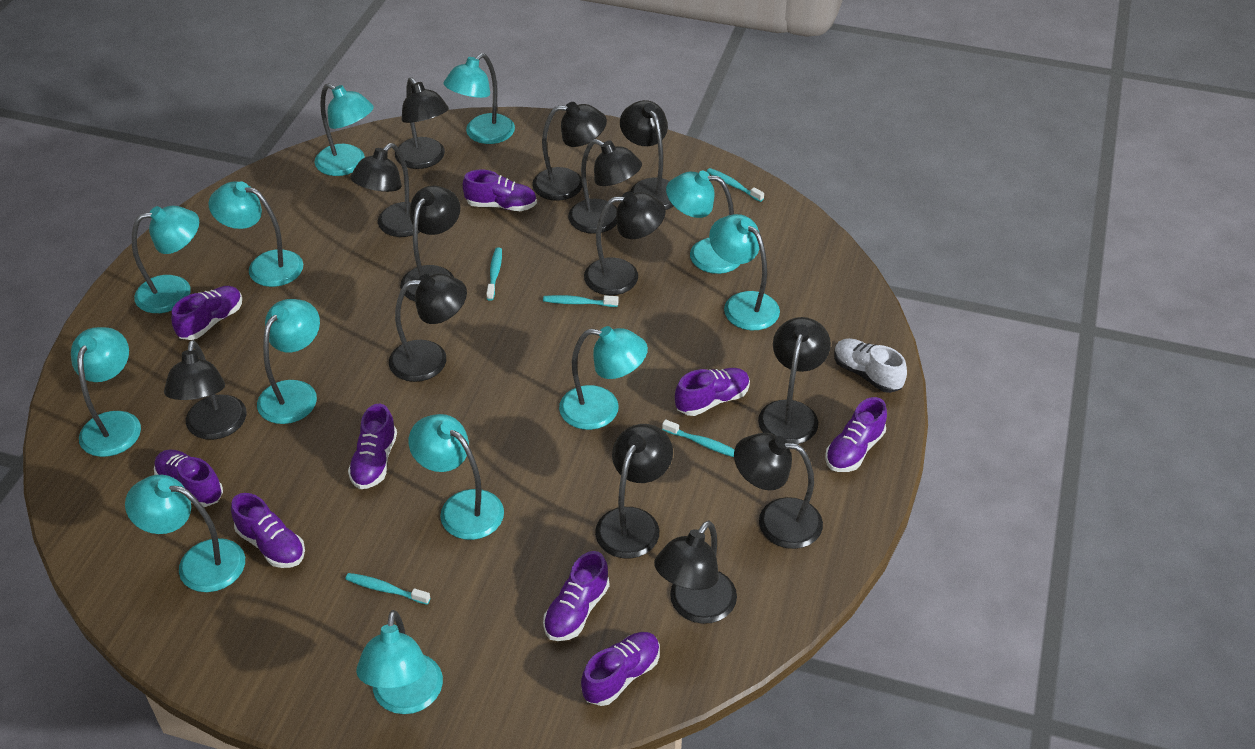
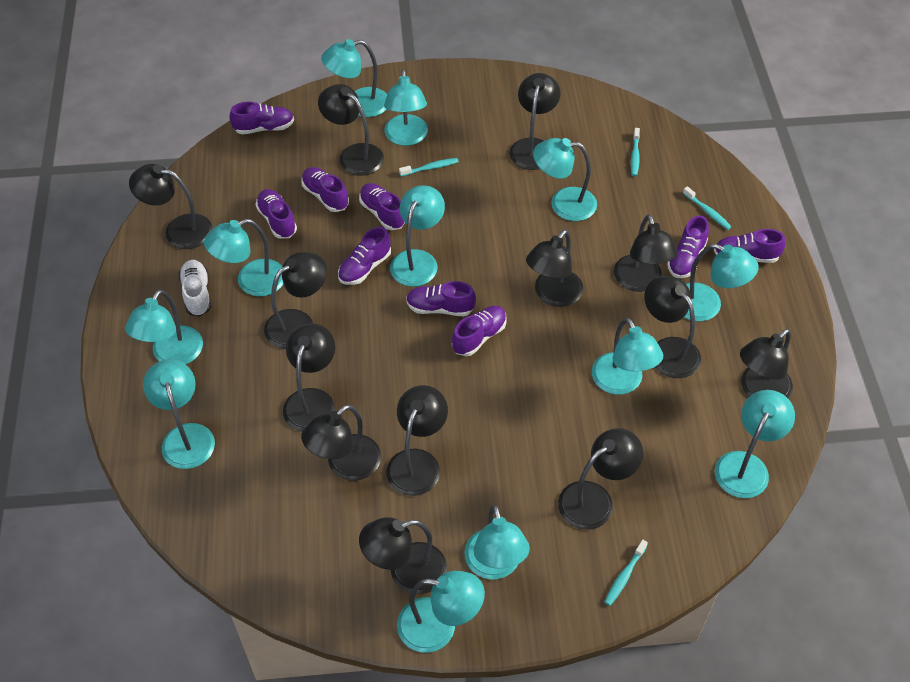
turquoise toothbrush: [345,573,430,605] [486,248,502,301] [543,295,619,307] [662,419,735,457] [707,168,764,202] = 5 -> [399,158,459,176] [605,540,648,606] [631,128,640,176] [683,186,732,230] = 4

